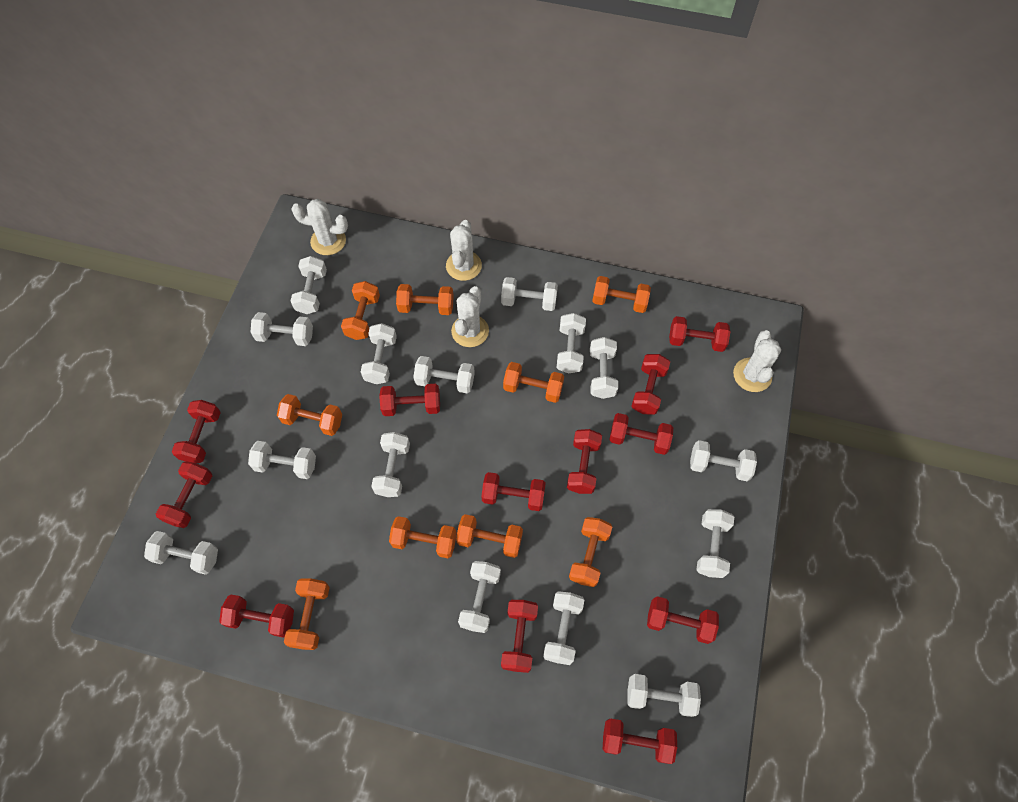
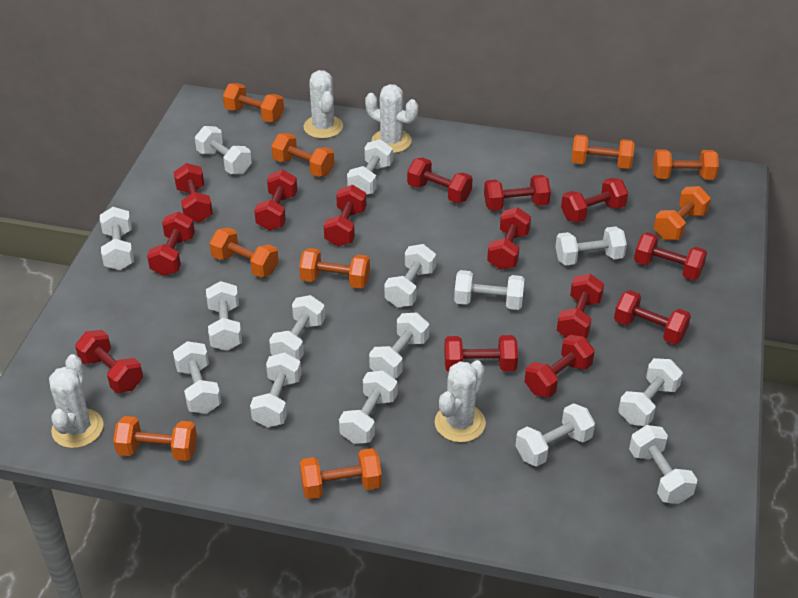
red dumbbell: [156,462,212,528] [172,400,221,463] [219,594,294,638] [379,384,440,416] [481,472,546,511] [501,600,538,673] [567,429,602,494] [603,718,677,764] [609,413,673,455] [631,354,670,415] [647,596,719,644] [669,316,730,352] = 12 -> [75,330,143,393] [147,212,195,276] [174,163,213,223] [254,170,297,231] [324,185,366,246] [407,157,473,203] [444,335,518,372] [484,175,551,211] [487,207,531,270] [525,335,595,398] [557,274,604,338] [561,178,628,223] [614,290,691,344] [634,232,707,280] = 14

